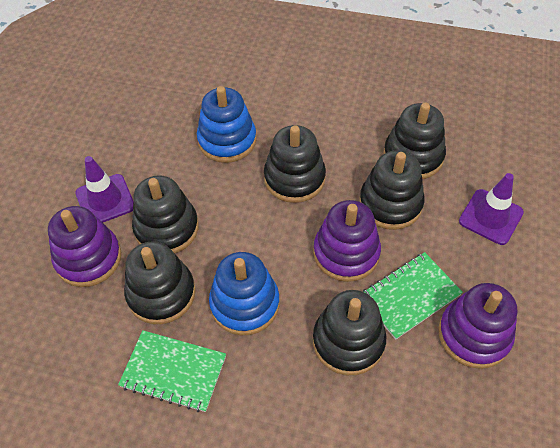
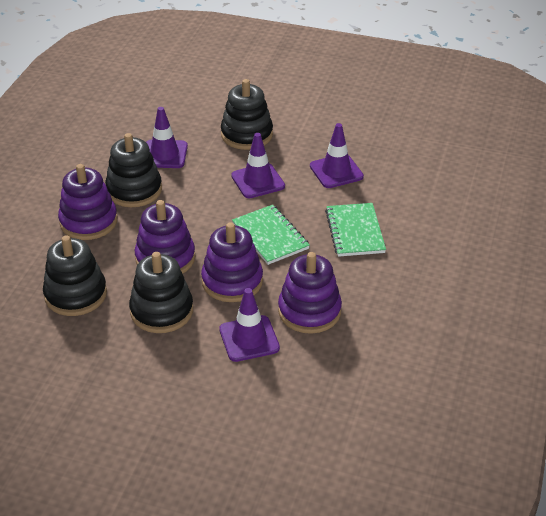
black stacking toy: [124,241,195,324] [132,175,199,254] [264,125,326,203] [313,290,386,375] [359,150,425,230] [384,103,446,179] = 6 -> [43,235,107,316] [105,133,162,207] [129,252,193,333] [221,79,273,150] = 4
blue stacking toy: [197,86,257,163] [209,252,279,335] = 2 -> none = 0
purple stacking toy: [48,206,121,287] [313,200,381,282] [439,283,517,369] = 3 -> [58,164,117,240] [135,200,195,274] [201,222,263,302] [278,252,342,334] = 4
purple traffic cone: [75,156,134,223] [459,173,524,245] = 2 -> [146,107,188,168] [219,288,280,362] [231,133,285,198] [310,123,364,188] = 4

